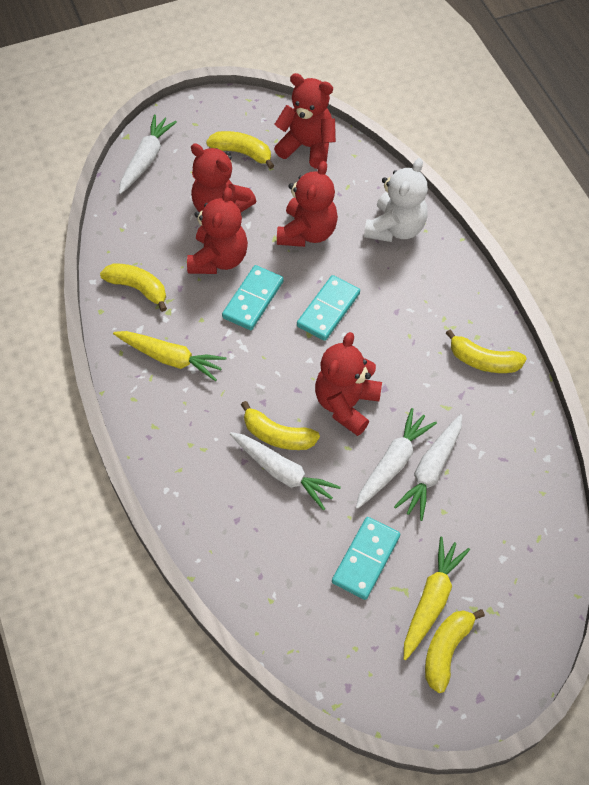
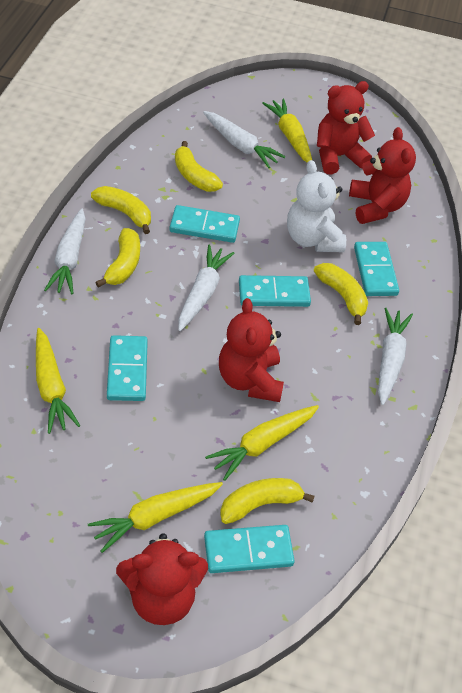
red teddy bear: [187,187,248,274] [191,143,256,212] [274,73,336,169] [277,161,338,247] [315,332,382,436] = 5 -> [116,533,208,625] [219,298,284,402] [317,81,375,174] [349,127,416,224] = 4
turquoise domino: [222,265,284,330] [297,275,360,341] [332,517,400,600] = 3 -> [107,335,148,401] [170,205,240,243] [204,525,295,573] [239,275,311,307] [354,242,399,296] = 5
yellow carrot: [113,331,227,381] [404,537,470,660] = 2 -> [36,328,80,434] [88,482,223,553] [205,405,319,481] [262,98,312,163] = 4

